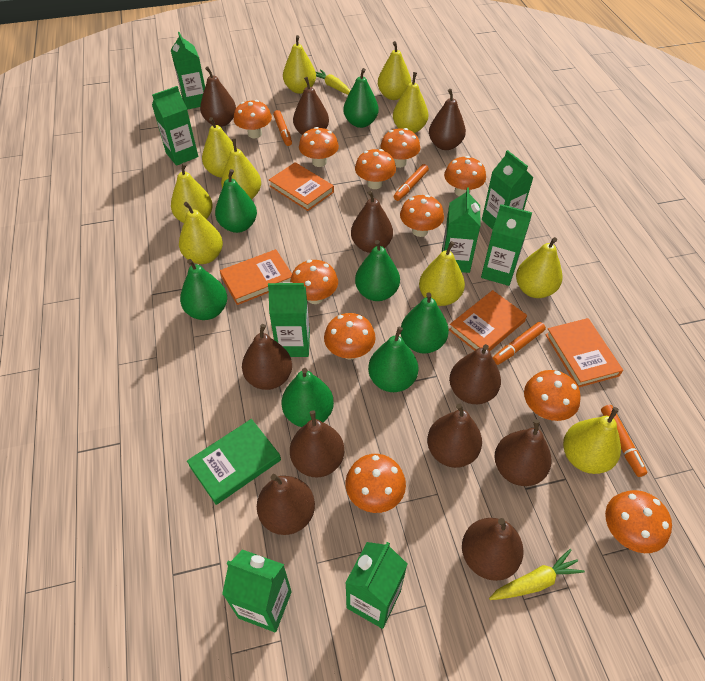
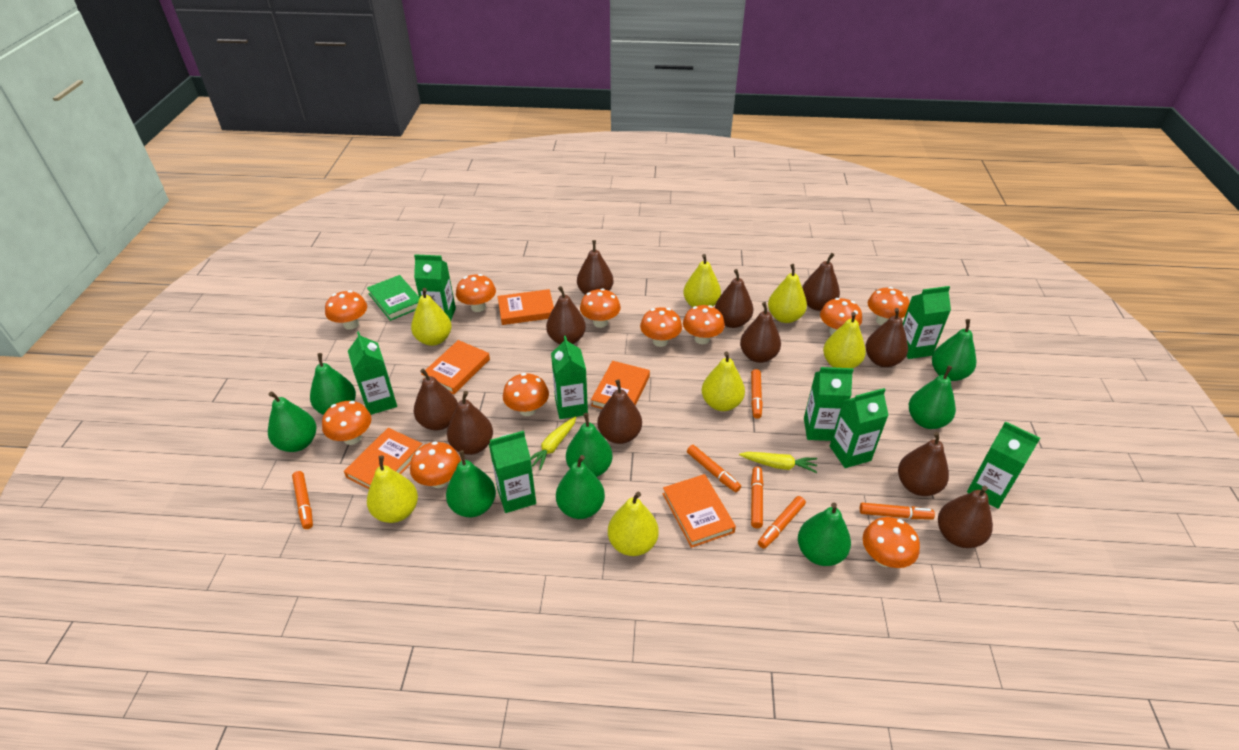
green pear: [180,259,227,320] [215,169,257,233] [282,368,334,427] [343,68,379,128] [355,240,400,301] [368,327,419,392] [401,293,449,354] = 7 -> [268,391,316,452] [310,353,356,415] [446,450,496,517] [556,455,605,519] [566,413,612,477] [798,503,851,566] [909,365,956,429] [932,319,976,381] = 8
orange book: [220,249,292,305] [269,162,334,211] [449,290,527,351] [545,318,623,387] = 4 -> [344,428,422,489] [421,340,490,394] [498,289,554,325] [591,361,650,409] [663,474,736,548] = 5
orange marker: [273,110,292,146] [394,164,429,201] [493,322,546,365] [601,405,647,477] = 4 -> [292,471,313,529] [687,445,741,492] [751,369,763,419] [751,467,764,528] [758,496,806,549] [860,503,935,519] = 6
yellow pear: [171,163,213,223] [179,202,223,264] [202,117,237,178] [221,138,261,199] [283,35,316,94] [378,41,411,100] [393,72,428,133] [419,241,465,306] [516,237,563,298] [563,407,621,474] = 10 -> [367,456,418,523] [411,288,452,346] [608,492,659,556] [683,254,721,308] [702,352,745,411] [768,264,807,323] [823,312,866,368] = 7

